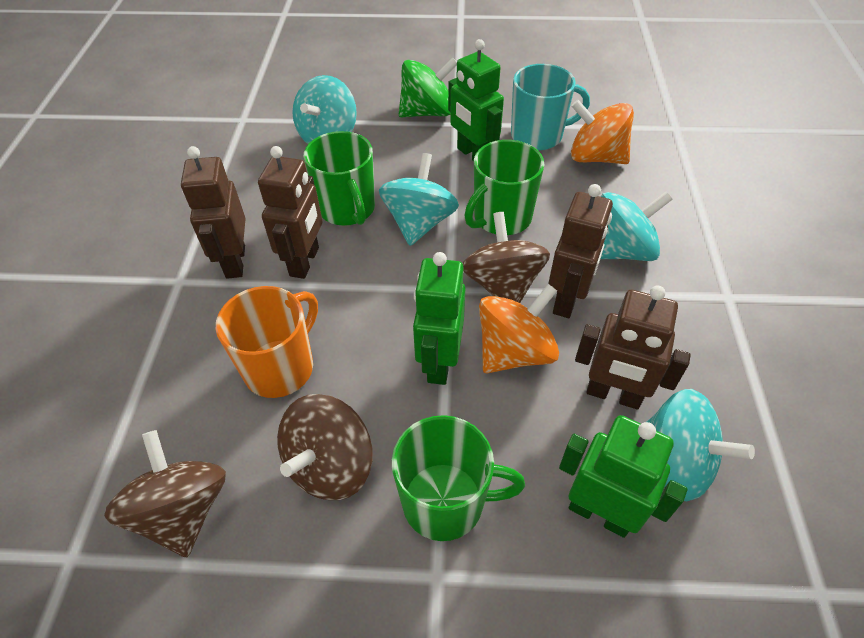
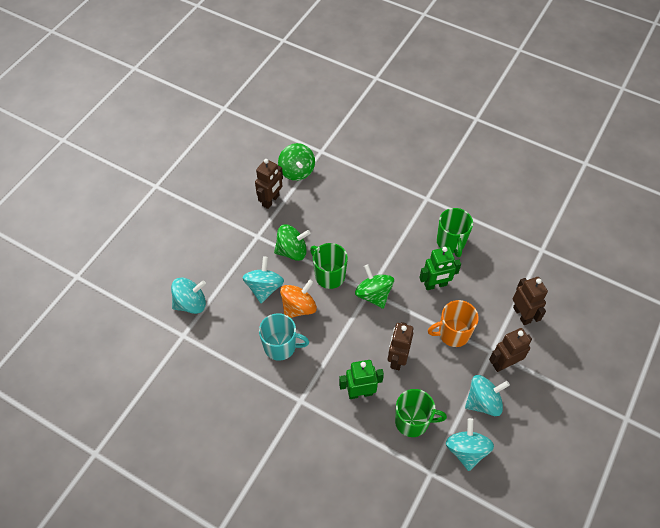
brown spinning top: [104,430,226,557] [277,394,373,500] [463,212,550,303] = 3 -> none = 0
green robot: [413,252,465,385] [448,39,504,162] [559,415,687,538] = 3 -> [339,360,384,399] [419,247,461,290] = 2
green spinning top: [399,57,457,117] = 1 -> [274,224,310,261] [278,143,315,181] [355,264,394,309] = 3
orange spinning top: [479,284,559,373] [571,100,634,164] = 2 -> [280,279,317,318] = 1

